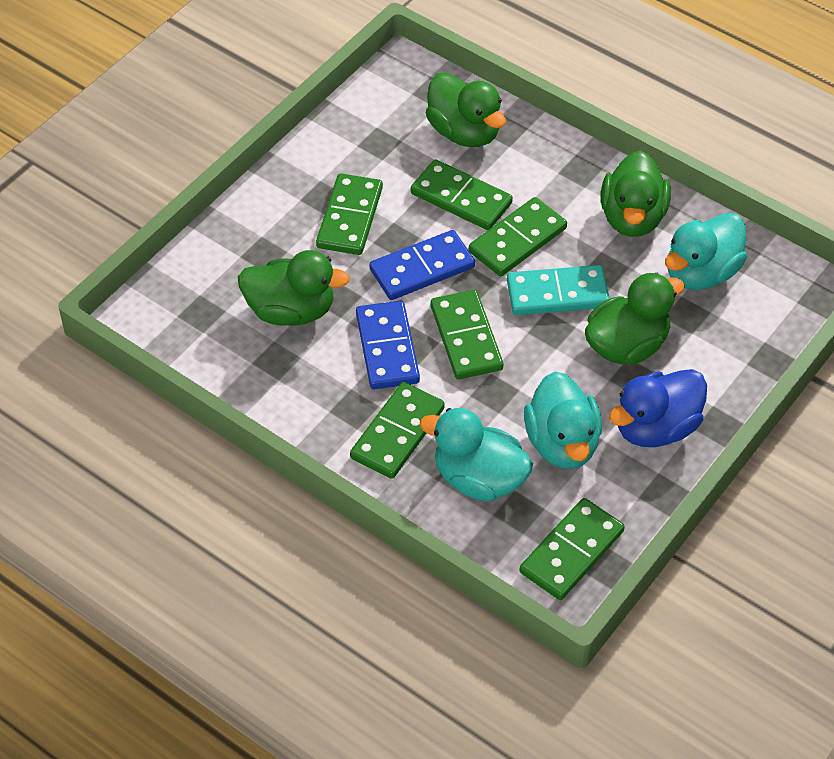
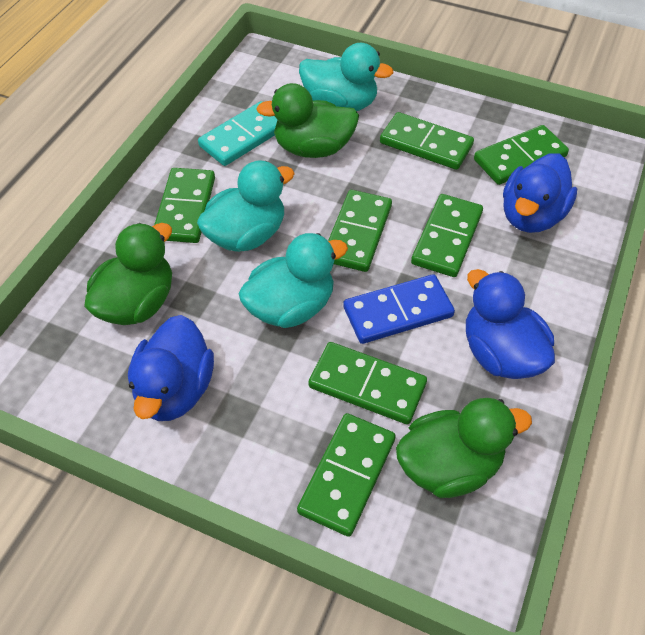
blue domino: [356,301,420,389] [370,230,475,300] = 2 -> [343,274,455,344] = 1
blue duck: [609,369,707,447] = 1 -> [128,315,214,421] [466,269,555,379] [503,153,577,233] = 3
green domino: [316,173,383,255] [350,382,445,479] [411,159,513,230] [431,290,503,379] [469,197,567,276] [520,498,625,600] = 6 -> [154,168,215,243] [297,413,396,537] [309,342,427,424] [328,190,392,272] [380,112,474,170] [411,194,483,277] [474,125,569,185] = 7
green duck: [238,250,350,326] [426,73,506,147] [585,273,685,365] [601,150,671,237] = 4 -> [84,223,172,325] [256,83,359,158] [396,398,532,498] = 3

